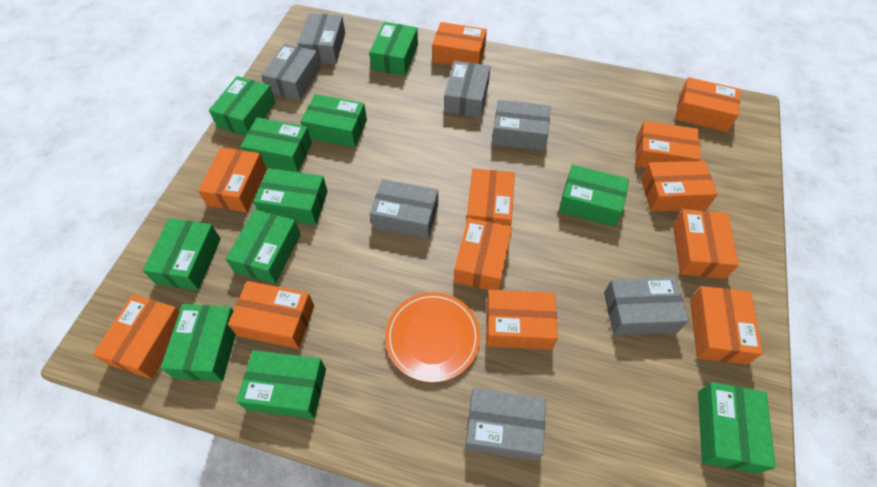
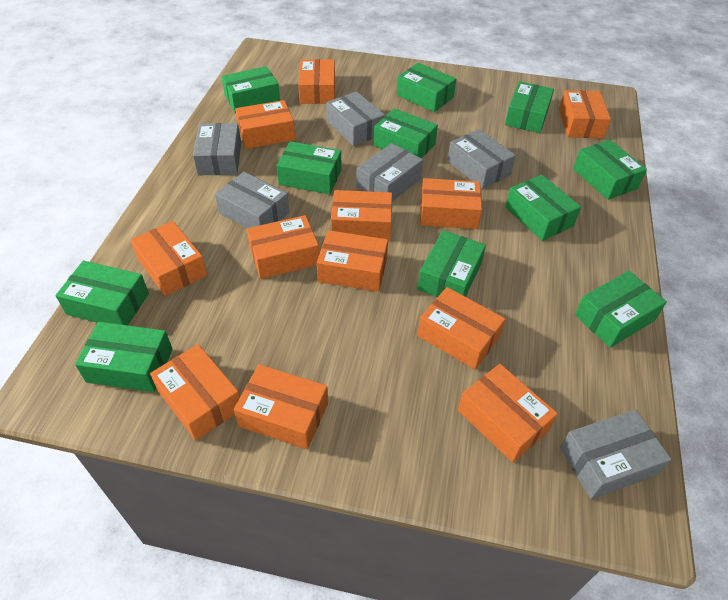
grey box: [261,43,321,100] [298,13,345,64] [370,179,438,239] [444,61,490,118] [465,388,546,461] [492,100,551,151] [604,277,689,336] = 7 -> [193,123,241,175] [215,172,289,228] [326,91,385,146] [356,143,423,201] [448,129,516,189] [560,409,672,499] = 6
orange plate: [385,292,481,383] = 1 -> none = 0

